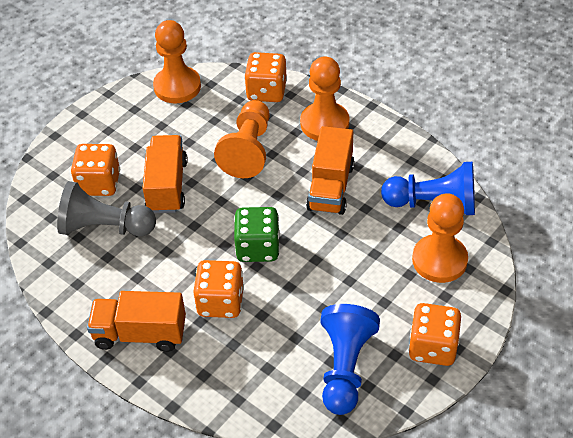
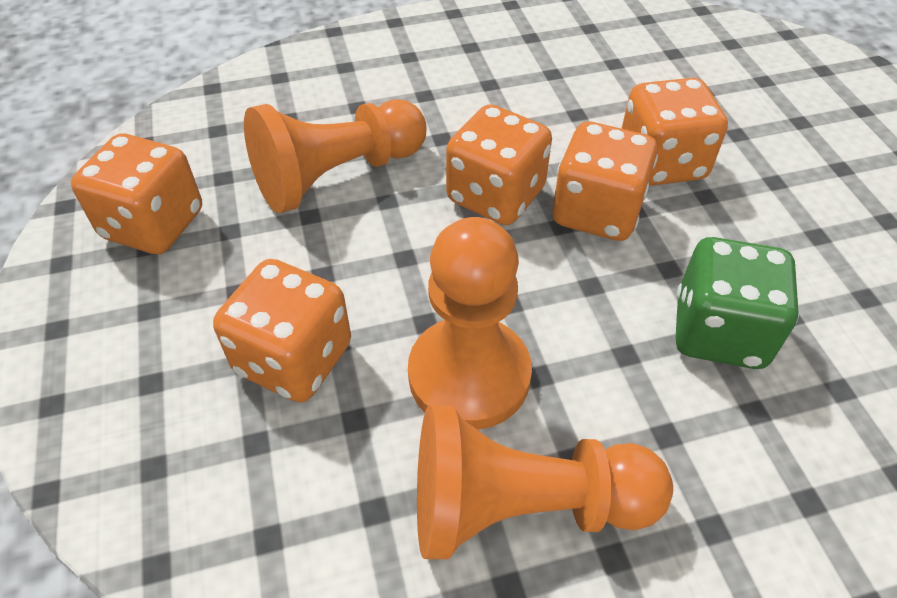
blue pawn: [320,304,380,415] [381,162,475,215] = 2 -> none = 0
grey pawn: [57,181,156,237] = 1 -> none = 0
orange dice: [71,144,120,196] [193,260,244,318] [244,52,287,102] [408,303,461,366] = 4 -> [71,134,202,254] [213,259,351,402] [446,104,552,225] [553,122,658,241] [621,78,728,186] = 5
orange pawn: [153,20,201,103] [214,100,270,178] [300,56,349,141] [412,193,468,283] = 4 -> [244,99,426,213] [408,217,532,430] [417,405,673,559] = 3
orange truck: [87,291,186,352] [143,135,188,213] [306,126,354,215] = 3 -> none = 0

